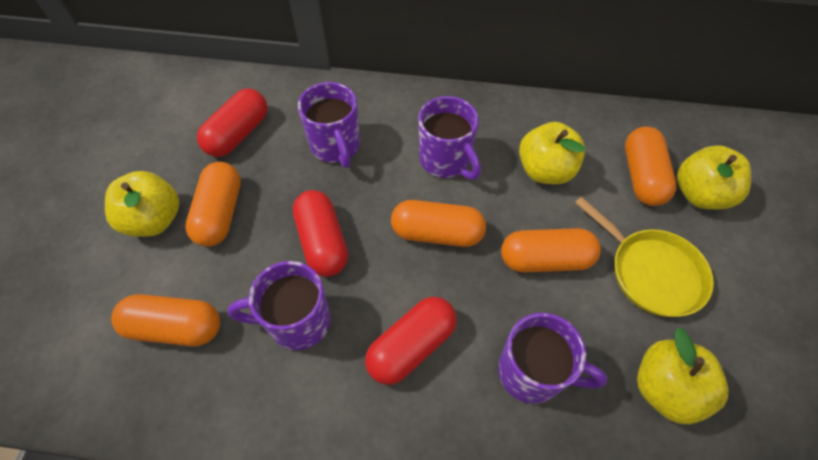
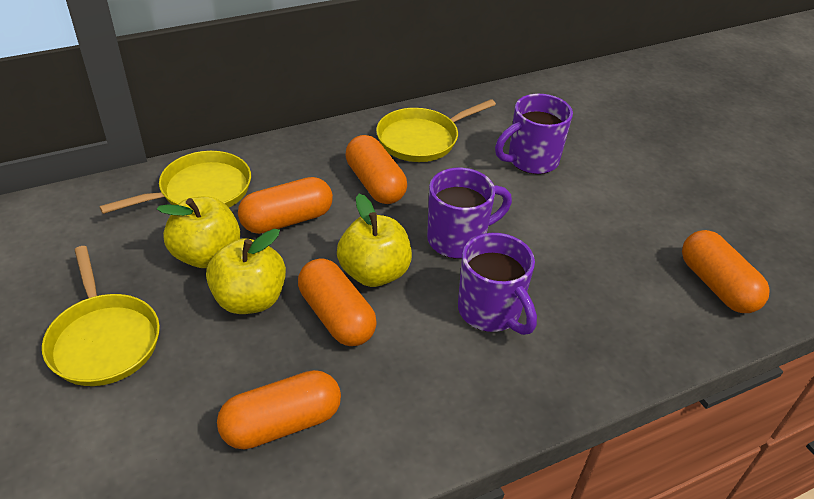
purple mug: [228,261,331,350] [298,82,360,168] [418,96,481,180] [498,313,608,404] = 4 -> [427,168,512,259] [458,233,537,335] [495,94,573,174] = 3
red capsule: [197,89,268,157] [293,190,348,277] [365,297,456,385] = 3 -> none = 0
yellow apple: [105,171,179,237] [519,122,585,184] [637,328,728,424] [677,145,751,209] = 4 -> [157,197,240,268] [206,229,286,314] [337,194,412,287] = 3
yellow pan: [575,197,714,317] = 1 -> [42,246,160,386] [99,151,251,214] [376,99,496,162] = 3

